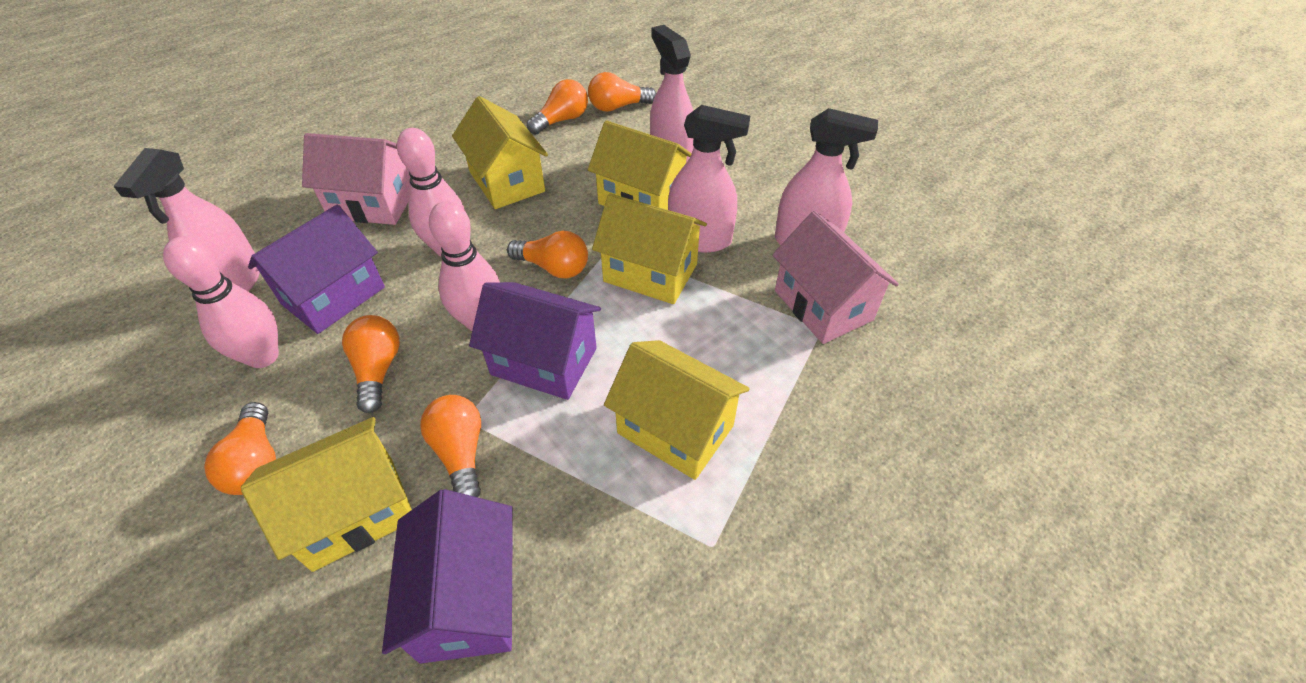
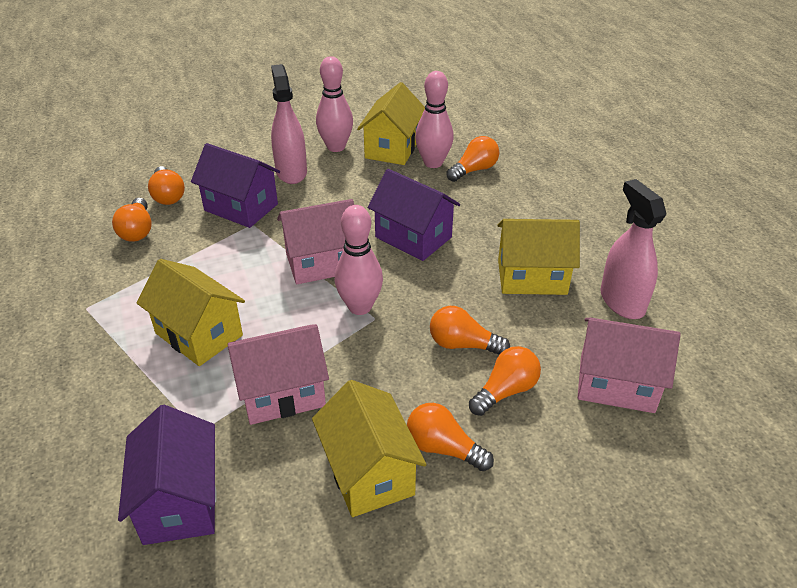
pink house: [302,133,411,225] [772,211,899,344] = 2 -> [228,324,329,425] [277,199,354,284] [578,317,681,413] = 3
pink spray bottle: [113,148,260,291] [650,25,694,163] [668,105,750,252] [775,108,878,245] = 4 -> [271,64,307,184] [601,179,666,319] = 2
yellow house: [240,417,412,572] [452,96,548,209] [588,120,692,210] [592,193,707,304] [604,340,750,480] = 5 -> [137,259,245,366] [312,380,427,517] [357,82,425,165] [497,219,580,295] = 4

